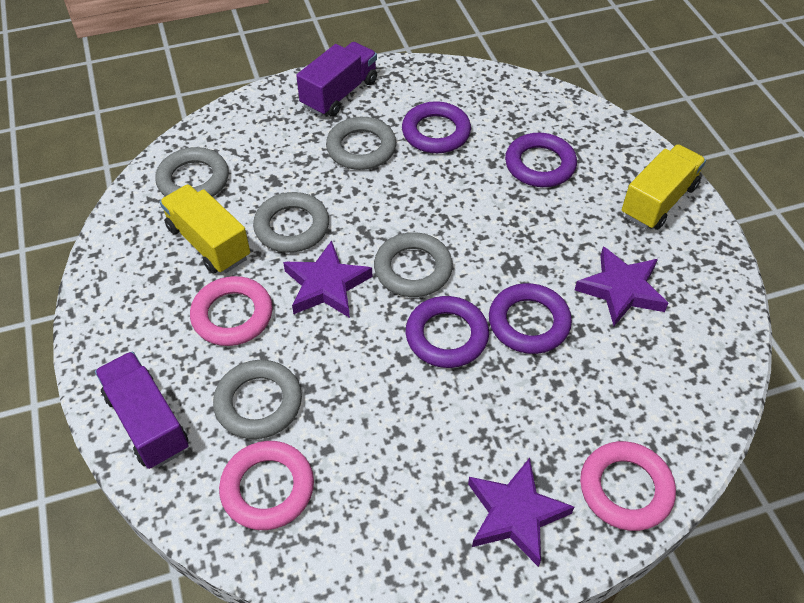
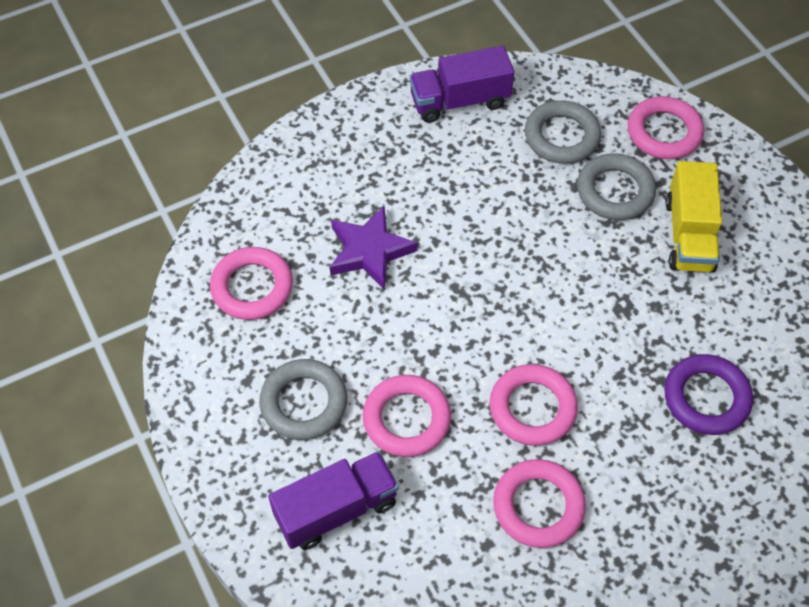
grey ring: [155,147,229,197] [213,360,302,439] [253,192,329,253] [326,117,396,170] [374,232,453,297] = 5 -> [259,359,347,440] [525,100,601,164] [577,153,656,220] = 3
pink ring: [190,276,273,346] [219,441,314,530] [580,441,676,531] = 3 -> [210,247,293,320] [362,375,451,457] [490,364,578,446] [493,459,586,548] [628,96,704,159] = 5
purple ring: [402,101,471,153] [406,296,489,368] [489,283,572,354] [505,133,577,187] = 4 -> [664,354,753,435] = 1
purple star: [283,240,372,318] [468,458,574,567] [575,246,668,326] = 3 -> [330,206,418,290] = 1
yellow truck: [160,184,250,274] [622,144,706,230] = 2 -> [665,161,722,273] = 1

